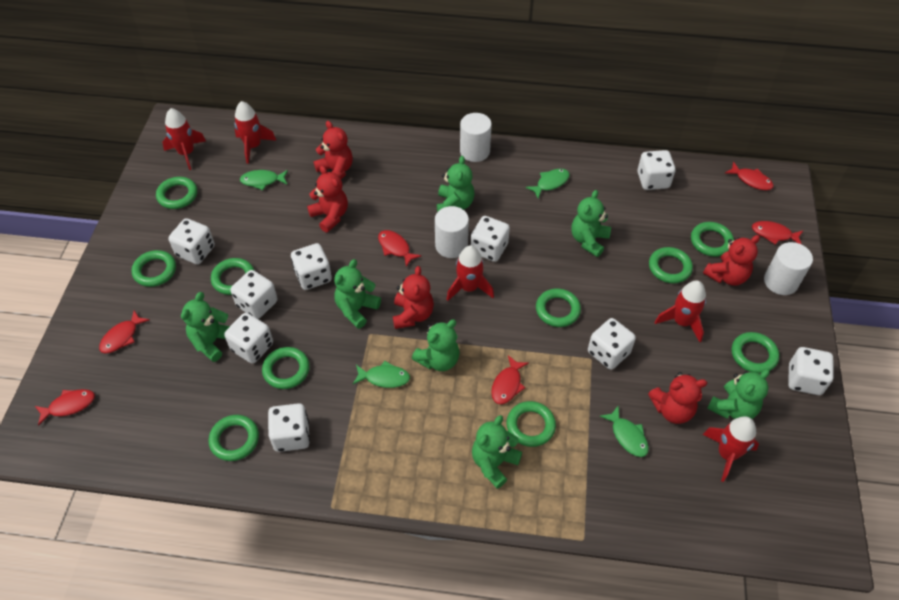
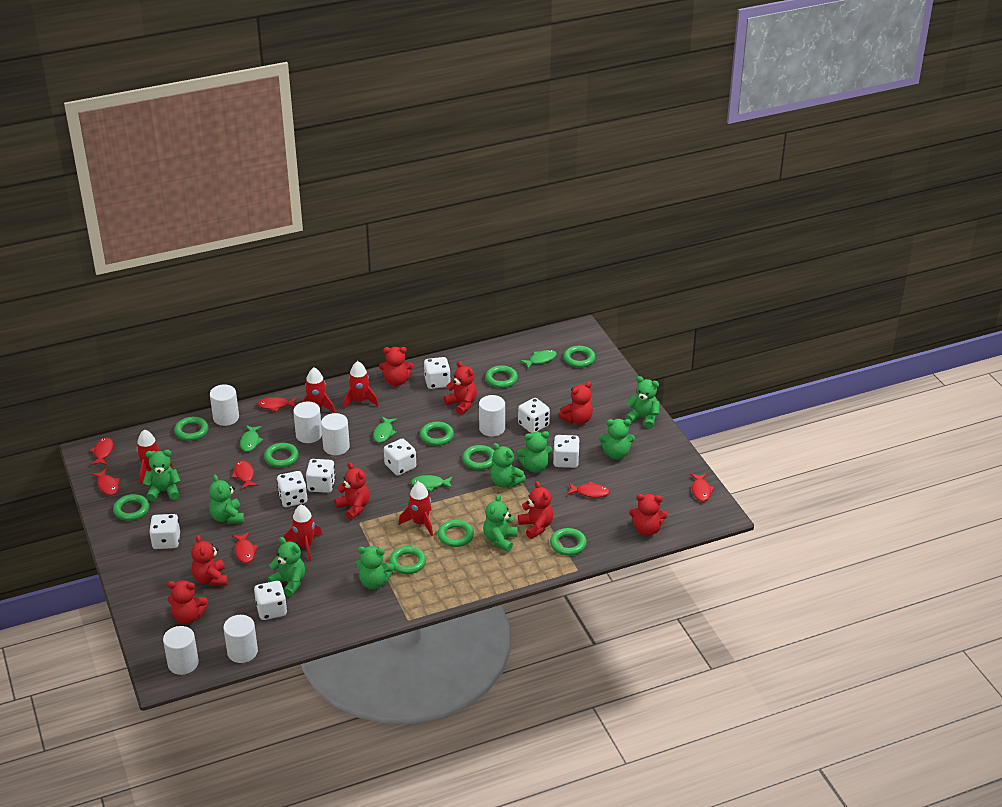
green teddy bear: [181,292,230,362] [334,259,381,329] [412,319,460,371] [437,156,475,212] [472,415,522,489] [571,190,611,257] [707,369,770,419] = 7 -> [143,450,180,501] [209,475,244,524] [268,537,305,597] [355,546,394,589] [483,494,518,552] [490,443,526,488] [516,431,552,473] [599,419,635,459] [625,376,659,429] = 9
red fish: [35,389,95,426] [99,310,149,353] [378,230,421,267] [491,355,529,404] [725,162,774,190] [752,221,803,245] = 6 -> [90,437,113,465] [91,468,120,495] [232,460,258,489] [232,532,258,563] [257,397,297,412] [567,481,610,498] [690,473,715,502] = 7
red teddy bear: [307,166,348,232] [314,121,353,179] [393,266,434,329] [648,372,707,424] [703,235,760,286] = 5 -> [167,580,208,624] [191,535,228,586] [334,462,370,520] [379,347,414,386] [444,361,477,415] [518,481,553,539] [559,381,593,424] [629,494,668,536] = 8
white cylinder: [435,206,469,258] [460,113,492,162] [764,242,813,295] = 3 -> [163,626,199,675] [210,384,239,426] [223,615,258,663] [293,401,322,443] [321,413,350,455] [479,395,505,437] = 6
white dice: [168,218,215,264] [224,313,273,364] [231,270,278,319] [268,403,310,452] [291,243,332,290] [471,216,510,262] [588,318,636,370] [637,150,675,190] [788,347,834,395] = 9 -> [149,514,180,549] [254,581,287,620] [277,471,307,507] [306,459,336,493] [384,438,416,475] [424,357,451,389] [518,398,550,433] [553,435,580,468] = 8

